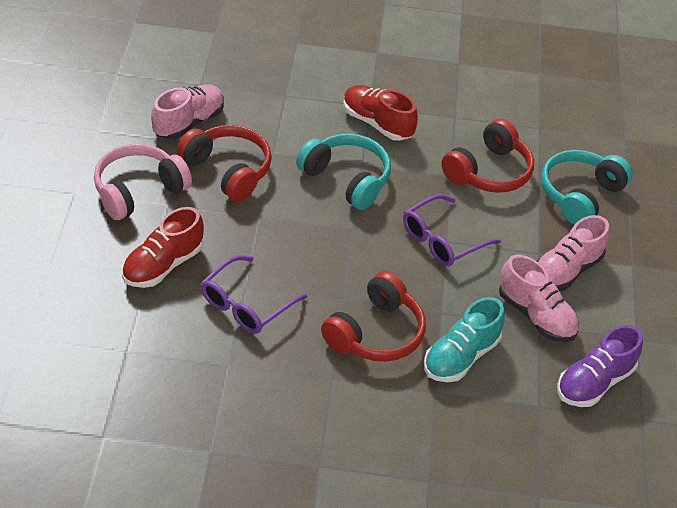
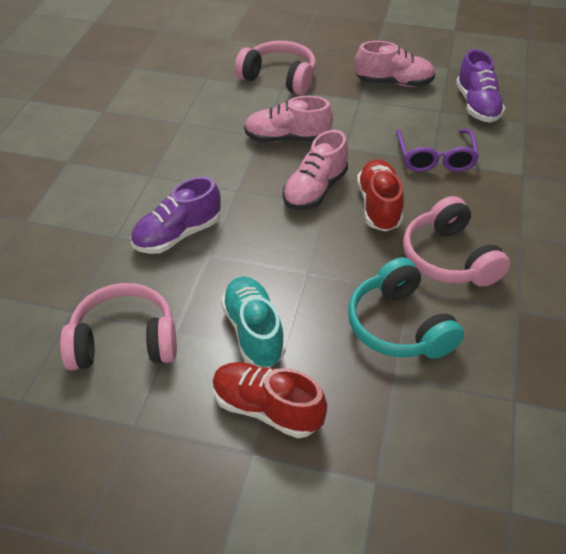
pink headphones: [94,144,192,220] = 1 -> [60,283,177,370] [235,41,316,95] [403,196,510,287] = 3
purple glasses: [201,255,307,334] [403,194,501,266] = 2 -> [396,129,479,172] = 1
purple shoe: [557,325,643,407] = 1 -> [131,177,221,254] [456,49,505,122] = 2
red headphones: [176,125,272,202] [321,271,426,362] [441,119,534,193] = 3 -> none = 0
turquoise headphones: [296,134,391,210] [541,150,633,225] = 2 -> [348,258,464,359] = 1

